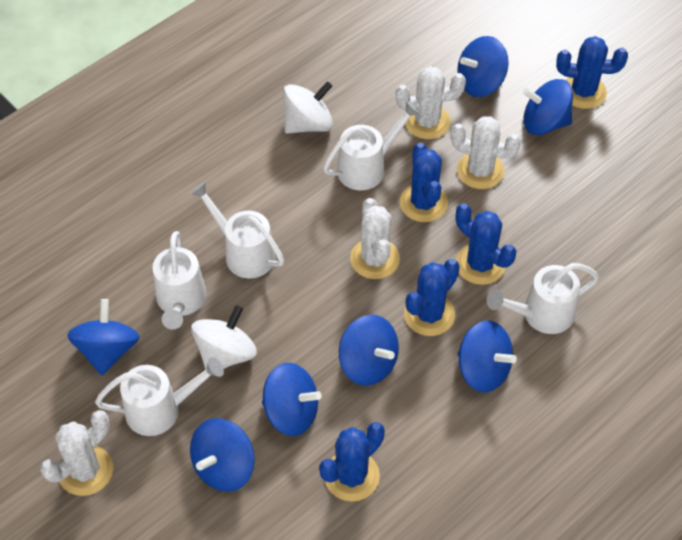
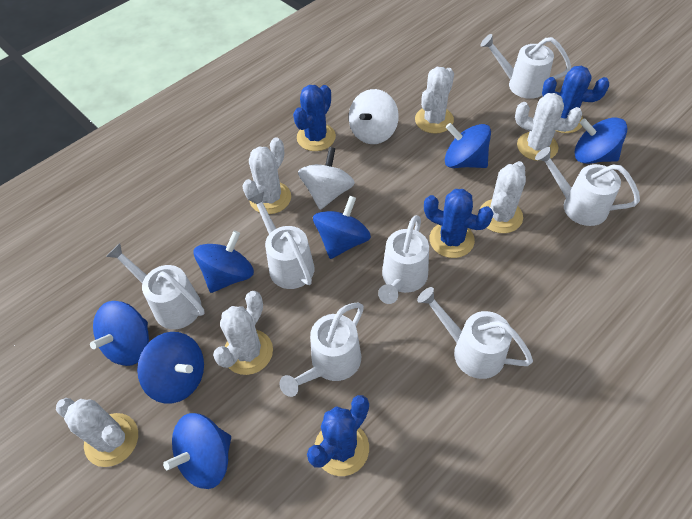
blue cactus: [319,422,385,502] [400,143,448,222] [404,259,460,336] [456,203,516,285] [556,36,628,109] = 5 -> [293,85,336,151] [307,395,369,476] [424,189,494,258] [542,66,609,133] = 4
white cactus: [40,410,113,496] [350,198,400,279] [396,66,466,139] [450,116,521,189] = 4 -> [56,398,138,467] [213,291,273,375] [242,137,291,214] [415,67,454,134] [479,161,526,233] [515,93,582,161] = 6
white watering can: [95,357,224,436] [153,231,206,330] [190,182,284,278] [323,101,421,190] [487,263,599,334] = 5 -> [106,243,205,329] [248,192,315,289] [279,302,364,397] [378,215,429,304] [417,287,533,379] [480,34,571,99] [535,147,640,226] = 7

